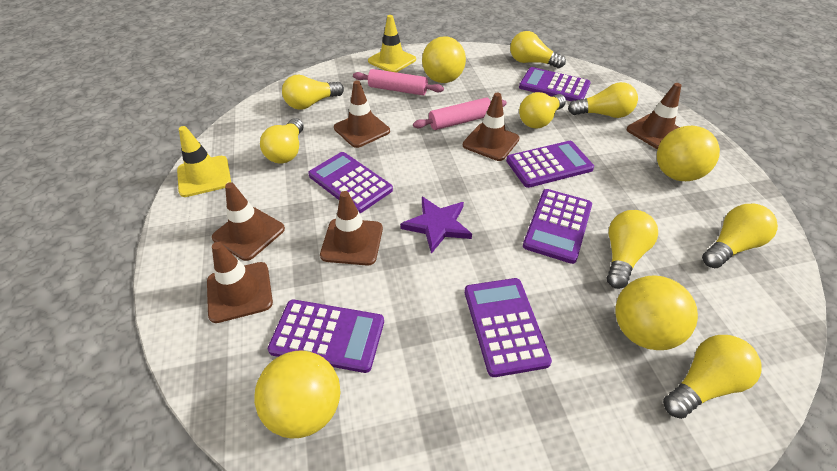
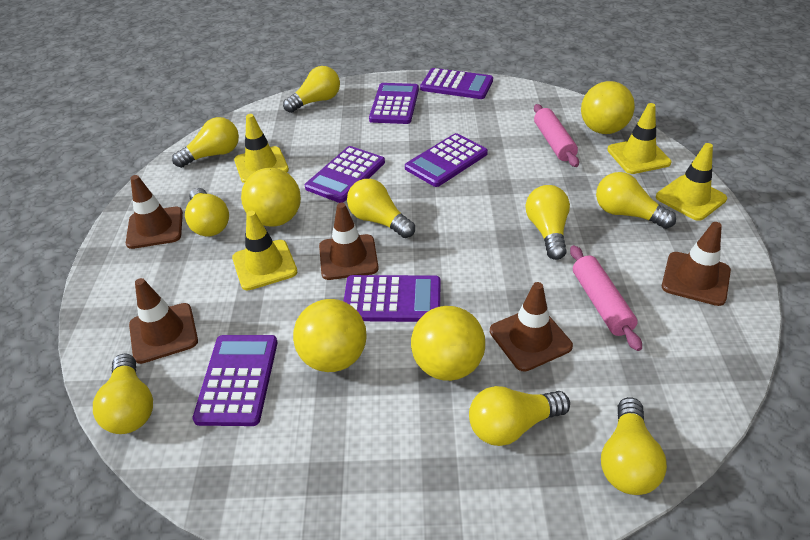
brown traffic cone: [207,242,273,323] [212,182,285,261] [320,191,383,265] [334,80,390,148] [463,93,520,161] [627,83,681,149] = 6 -> [126,175,183,249] [129,278,198,364] [319,203,379,280] [490,282,573,372] [662,222,731,306] = 5
purple star: [400,197,472,254] = 1 -> none = 0
yellow light bulb: [260,118,303,164] [282,75,344,110] [510,31,566,68] [519,92,566,129] [568,82,638,118] [607,210,658,289] [663,335,761,419] [702,204,778,268] = 8 -> [93,353,153,434] [172,117,239,168] [185,188,229,236] [283,66,340,113] [347,179,415,238] [469,386,570,446] [526,185,570,260] [596,172,676,229] [601,397,667,495] = 9
yellow traffic cone: [177,126,231,197] [368,15,416,72] = 2 -> [232,211,297,290] [234,114,289,183] [607,103,671,174] [656,143,727,221] = 4

